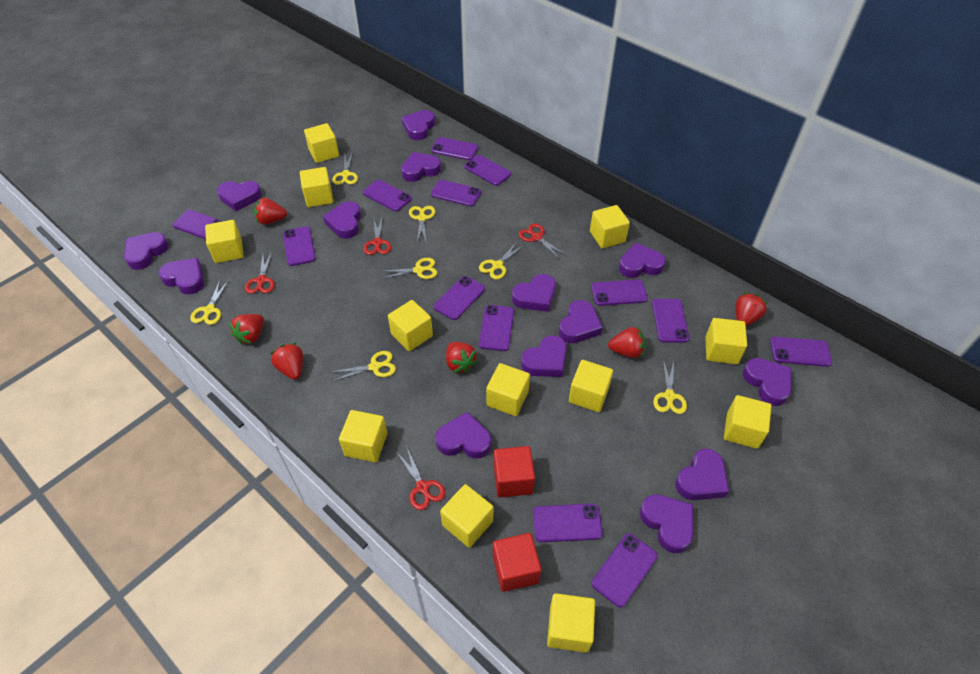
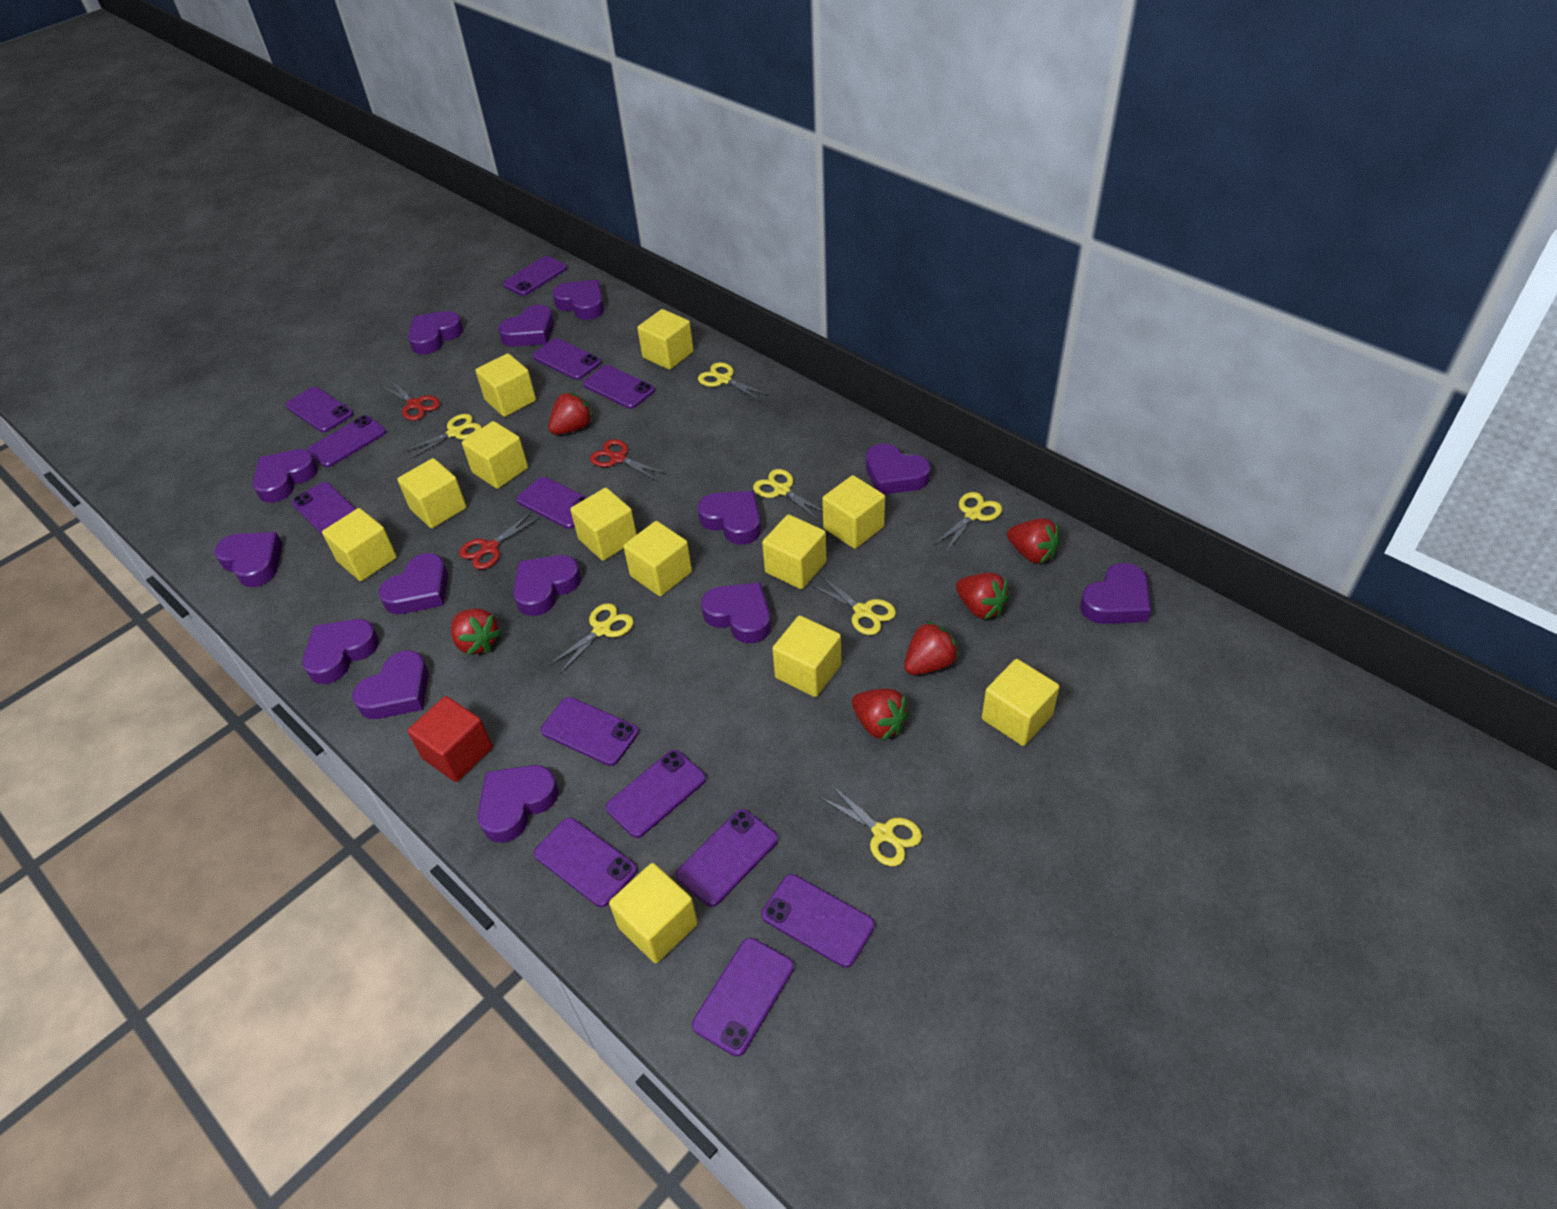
red cube: [493,533,541,592] [494,446,535,498] = 2 -> [408,696,493,782] = 1
red scissors: [245,252,275,294] [363,218,391,255] [397,448,445,510] [519,223,567,258] = 4 -> [380,379,440,421] [459,511,541,570] [590,439,666,481] = 3

